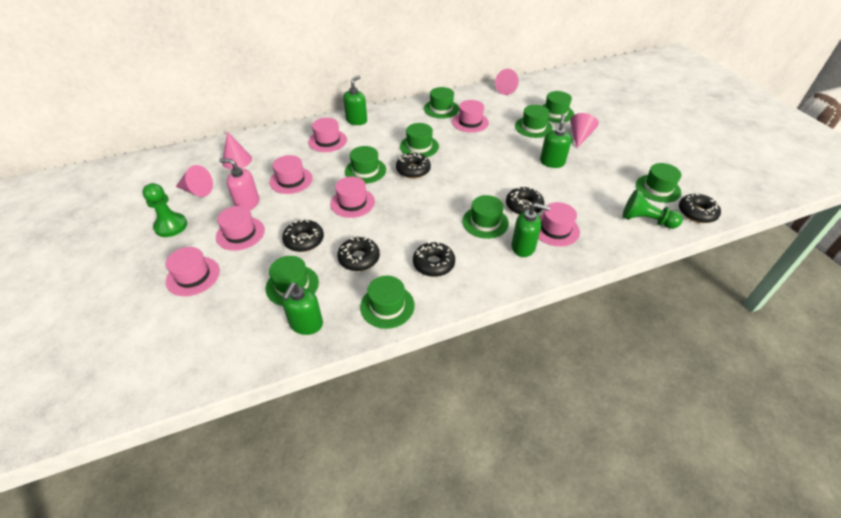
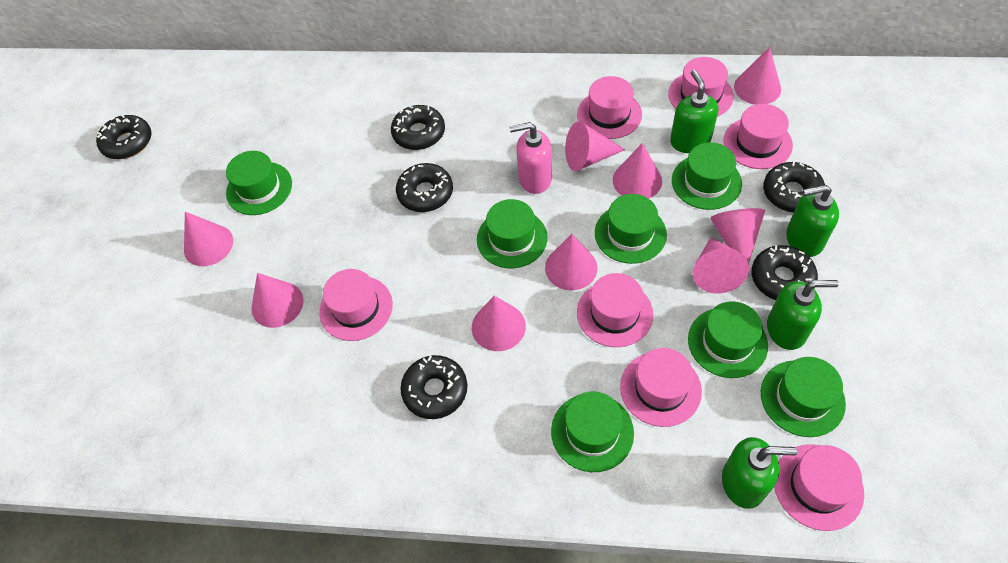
green hat: [266,256,319,306] [345,146,386,184] [360,276,415,329] [400,123,439,157] [424,87,459,119] [462,195,509,239] [515,105,553,138] [542,91,574,123] [636,163,682,203] = 9 -> [226,151,292,215] [477,199,547,268] [551,391,634,472] [595,194,667,264] [672,142,742,210] [688,301,768,378] [761,357,846,437] = 7
green pawn: [142,183,187,237] [623,189,683,229] = 2 -> none = 0
pink cone: [176,165,213,197] [222,132,252,169] [495,69,519,95] [570,113,599,148] = 4 -> [184,212,233,266] [251,273,304,328] [472,296,526,351] [545,234,598,291] [565,121,625,171] [613,143,662,199] [693,237,749,293] [711,208,765,263] [734,47,781,105] = 9

